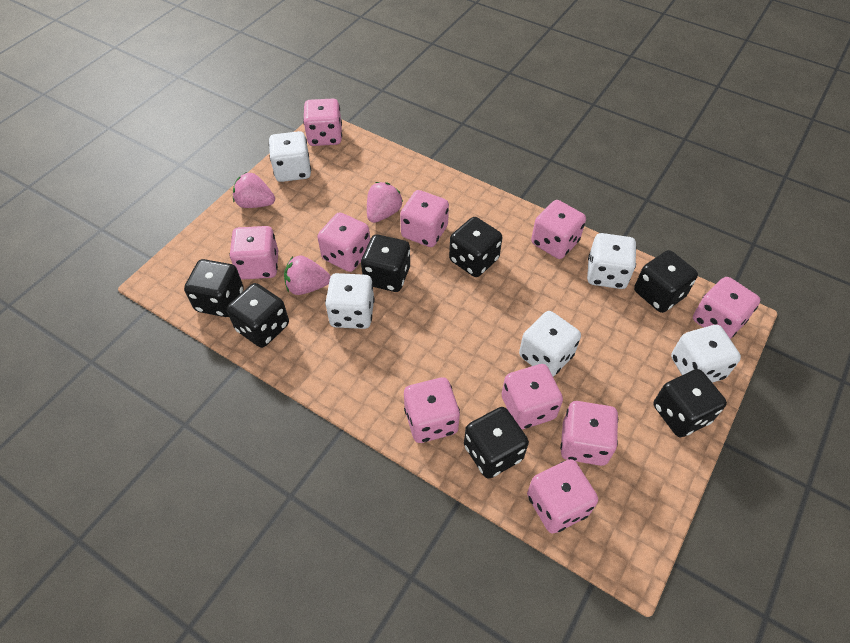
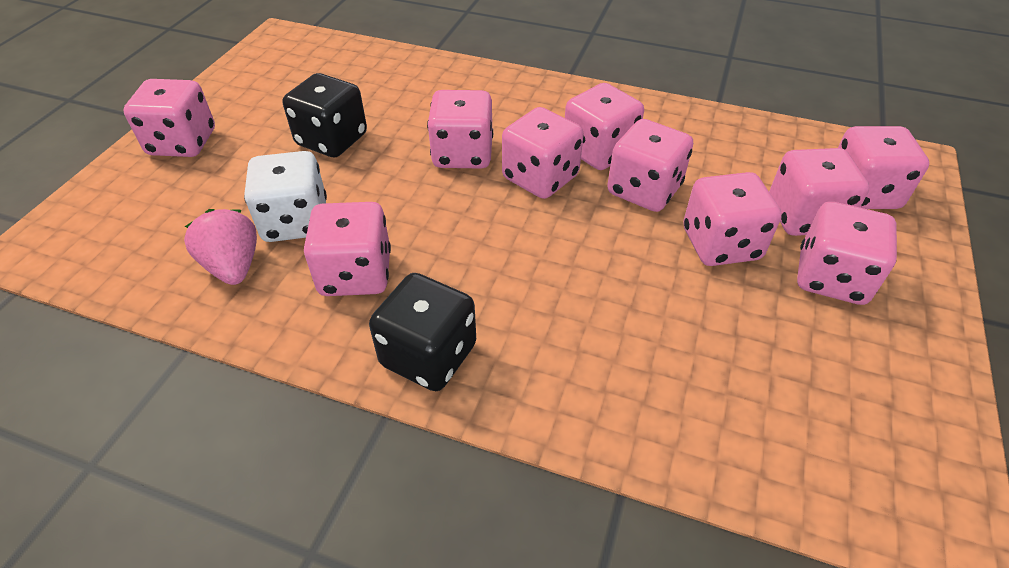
black dice: [184,259,244,317] [227,283,289,348] [361,234,410,292] [449,217,502,277] [464,407,529,479] [634,250,698,313] [654,369,727,437] = 7 -> [283,73,367,157] [369,273,476,391] = 2
pink strawberry: [233,172,275,208] [284,255,331,295] [367,182,403,223] = 3 -> [184,209,257,285] = 1
white dice: [269,131,311,182] [325,273,375,329] [519,311,581,376] [587,233,636,289] [671,325,741,383] = 5 -> [244,151,327,242] = 1

